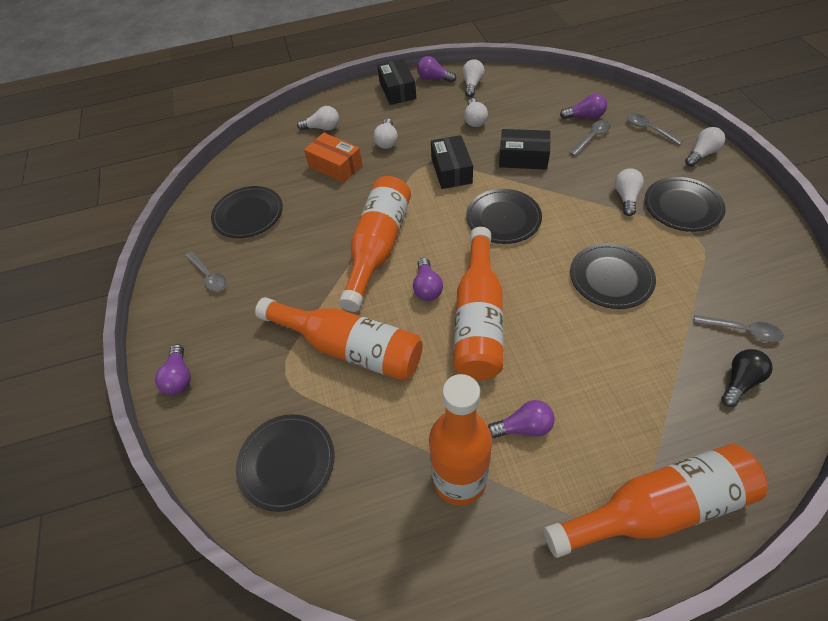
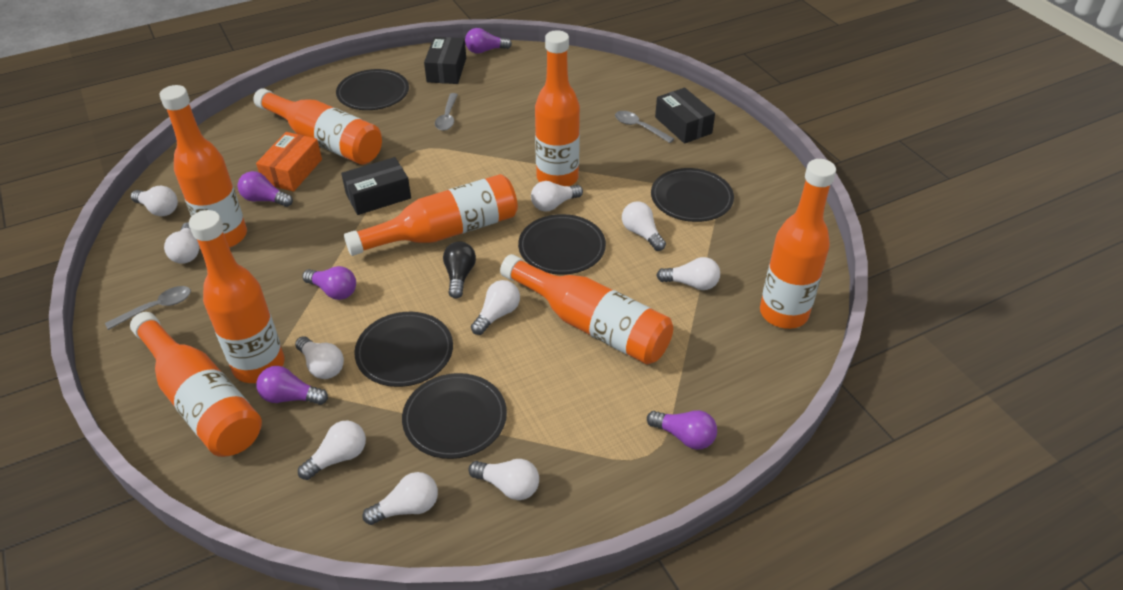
grey spoon: [185,251,227,292] [569,120,611,156] [627,113,683,145] [694,315,784,342] = 4 -> [105,286,191,330] [435,93,458,131] [615,111,674,143] = 3
orange bottle: [255,297,423,381] [339,176,411,312] [429,374,492,506] [454,227,503,380] [544,444,767,558] = 5 -> [130,312,262,457] [160,85,247,248] [189,210,285,383] [253,88,382,165] [344,174,518,256] [500,254,673,365] [535,30,580,186] [760,159,836,329] = 8
white light bulb: [297,106,339,130] [374,119,398,149] [462,59,485,97] [464,98,488,127] [615,168,644,216] [685,127,725,167] = 6 -> [131,186,178,216] [164,222,199,264] [295,337,344,379] [298,420,366,480] [362,472,438,525] [468,459,539,500] [471,280,520,335] [531,181,583,211] [622,201,666,251] [656,257,720,290] = 10

